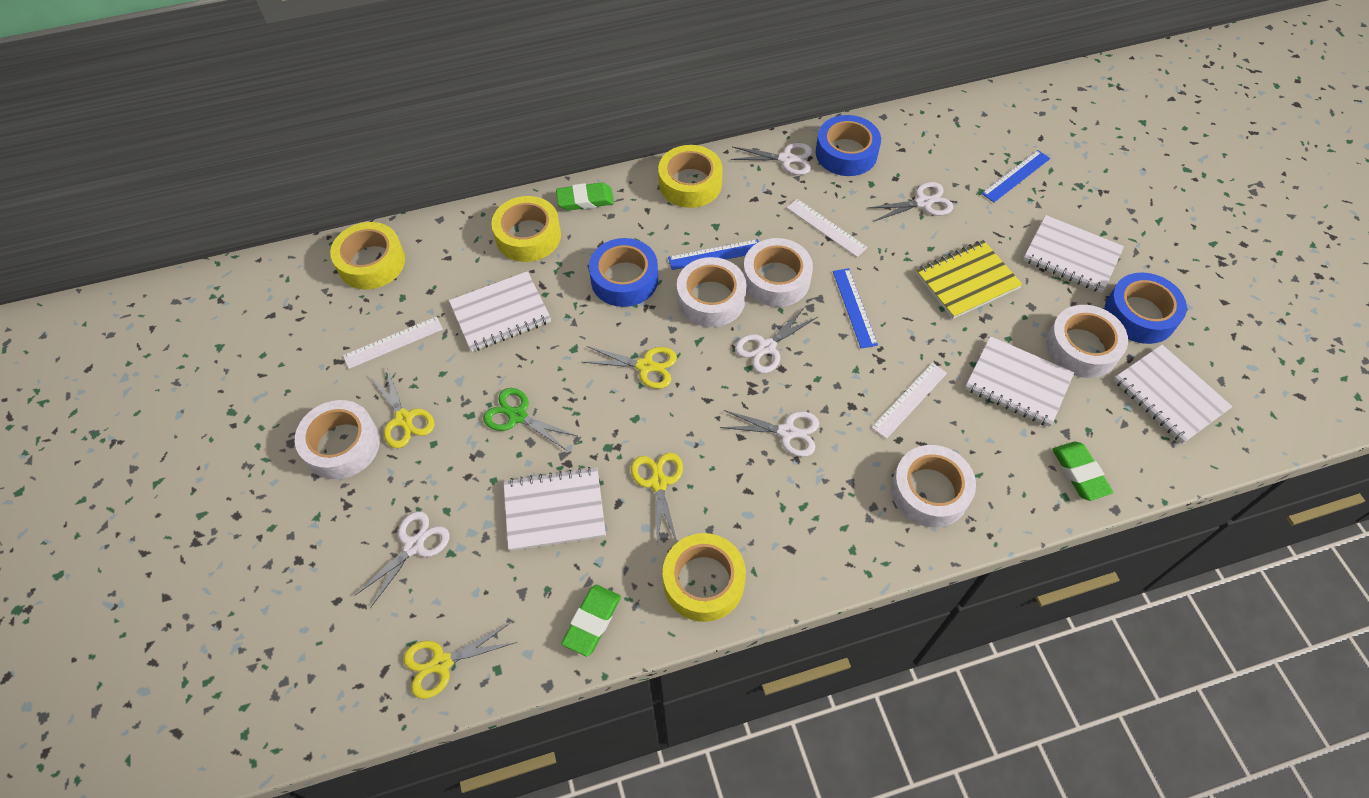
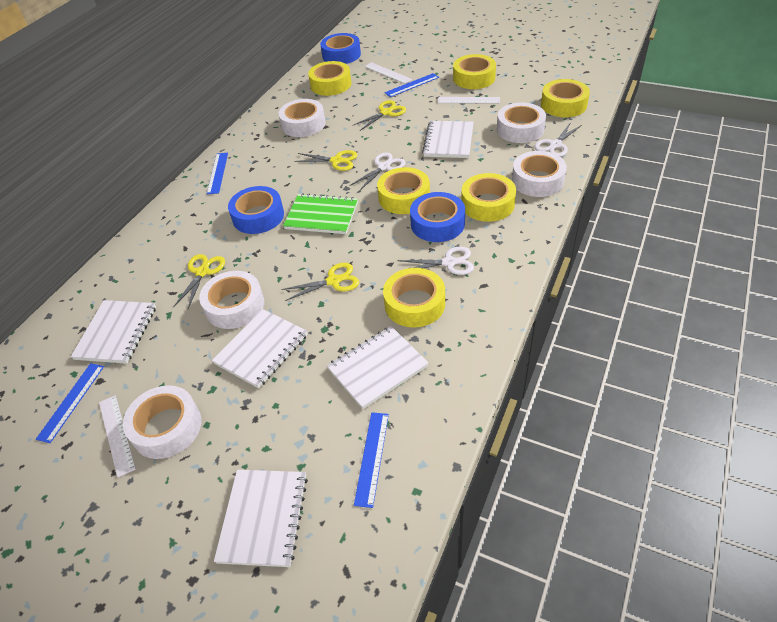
blue ruler: [668,239,759,270] [833,268,878,349] [982,150,1050,202] = 3 -> [36,363,104,443] [207,153,228,194] [354,412,389,508] [385,73,439,97] = 4
green eraser: [556,182,614,211] [561,585,621,657] [1052,442,1113,501] = 3 -> none = 0
green notebook: none = 0 -> [283,193,358,234] = 1
green scissors: [483,388,577,450] = 1 -> none = 0
white scissors: [354,511,450,608] [720,410,819,457] [730,143,812,175] [735,307,818,373] [868,182,953,221] = 5 -> [349,152,406,191] [397,247,474,275] [534,122,582,157] = 3
yellow notebook: [916,240,1023,319] = 1 -> none = 0
yellow tape: [330,222,405,289] [491,196,561,262] [658,145,723,208] [663,533,746,622] = 4 -> [308,61,351,96] [377,167,430,214] [383,268,445,327] [453,54,496,89] [461,173,516,222] [541,79,590,117] = 6

